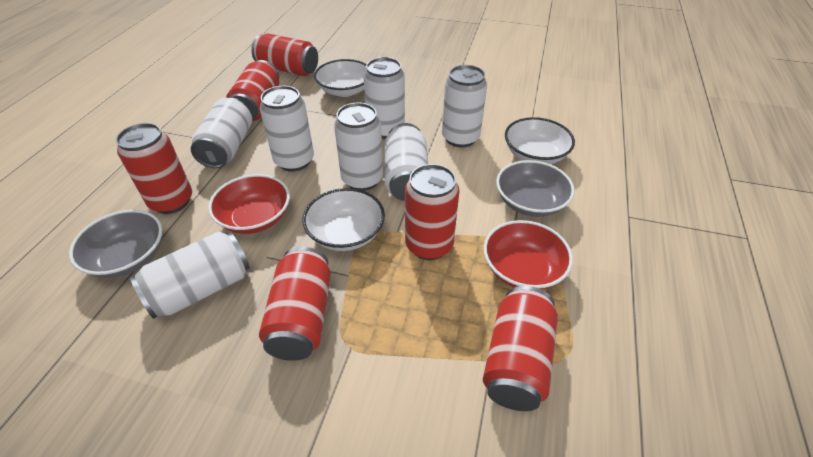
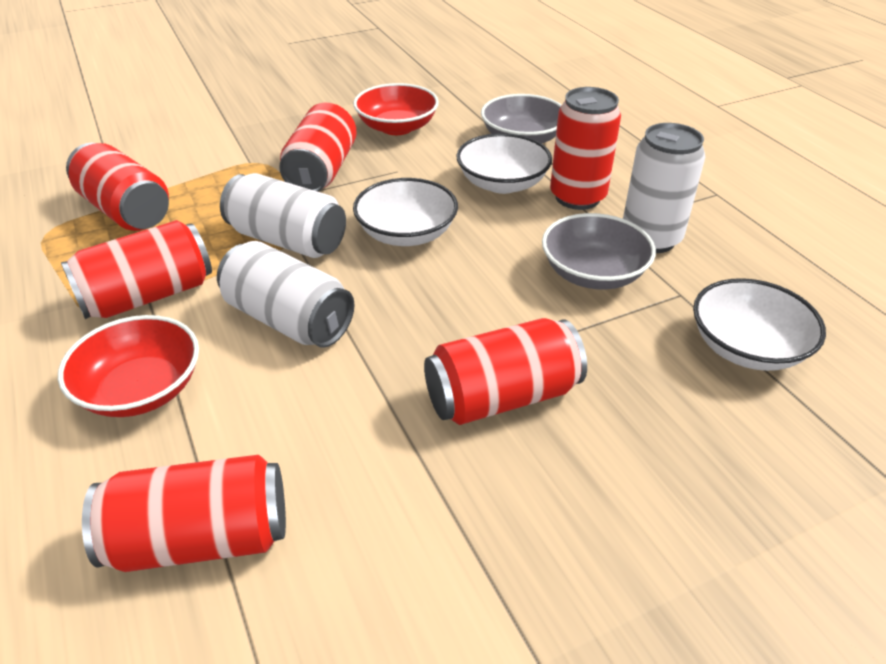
white can: [130,232,250,319] [191,98,252,168] [260,86,314,172] [334,103,383,191] [363,57,405,139] [385,123,428,201] [442,65,487,147] = 7 -> [217,241,354,347] [220,173,346,258] [623,123,705,253] = 3

